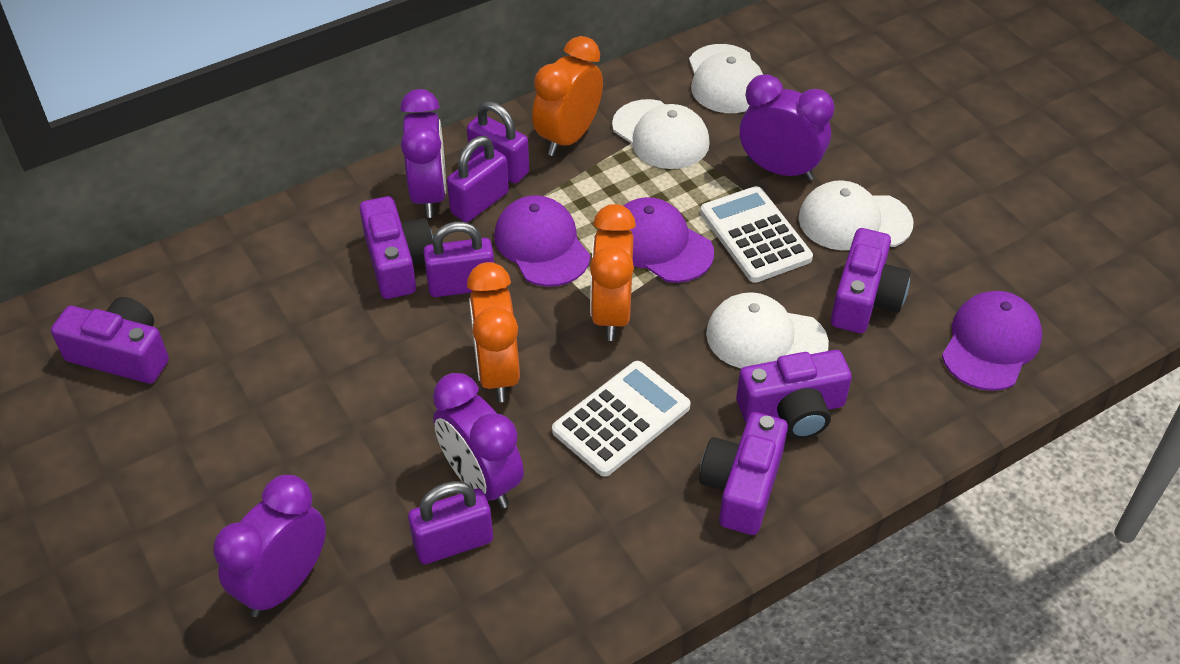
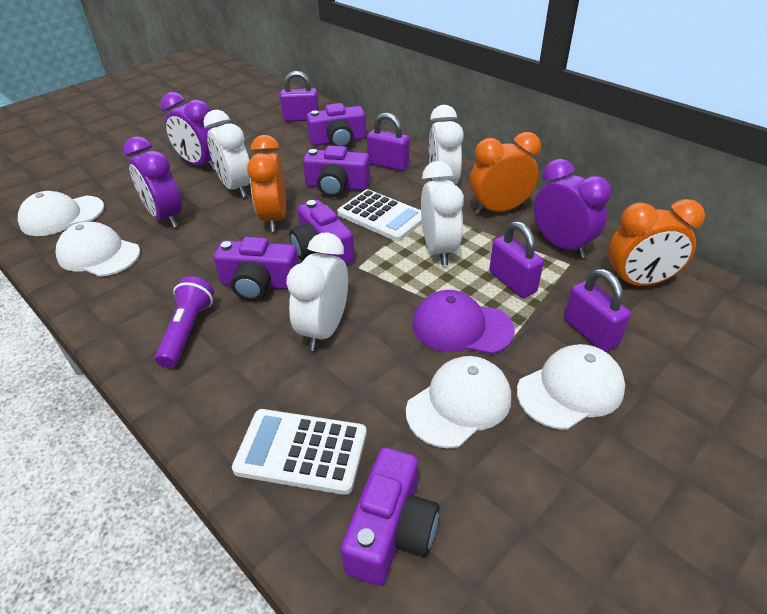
purple cap: [494,195,590,287] [623,197,714,283] [942,291,1042,391] = 3 -> [412,290,515,354] = 1
purple clock: [213,475,326,617] [400,89,446,218] [433,373,524,509] [740,74,835,180] = 4 -> [123,136,182,228] [161,92,215,170] [534,159,611,258] = 3
purple flashlight: none = 0 -> [155,276,214,368] = 1
white clock: none = 0 -> [203,110,250,198] [286,233,348,351] [421,161,464,265] [429,105,464,185] = 4

